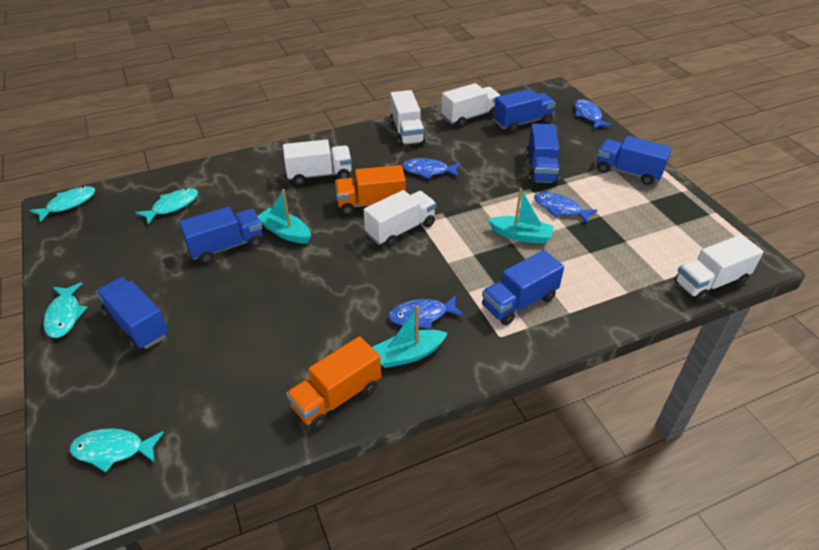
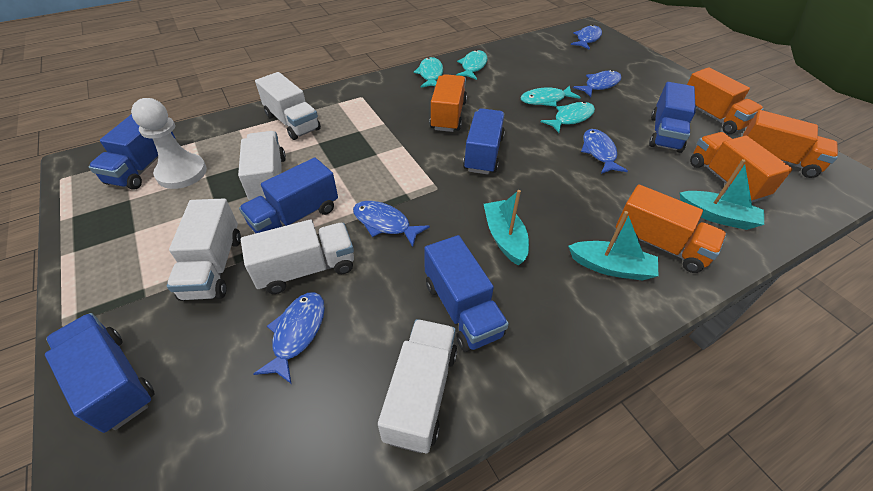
blue fish: [388,295,464,329] [402,158,461,179] [534,192,597,224] [574,99,612,129] = 4 -> [253,292,325,384] [353,201,430,247] [571,25,602,50] [573,70,622,97] [581,129,628,174] = 5
orange truck: [286,336,381,430] [335,165,406,214] = 2 -> [430,74,467,132] [616,184,727,273] [687,67,764,134] [690,132,793,203] [743,110,838,178] = 5
white pawn: none = 0 -> [131,98,207,189] = 1

